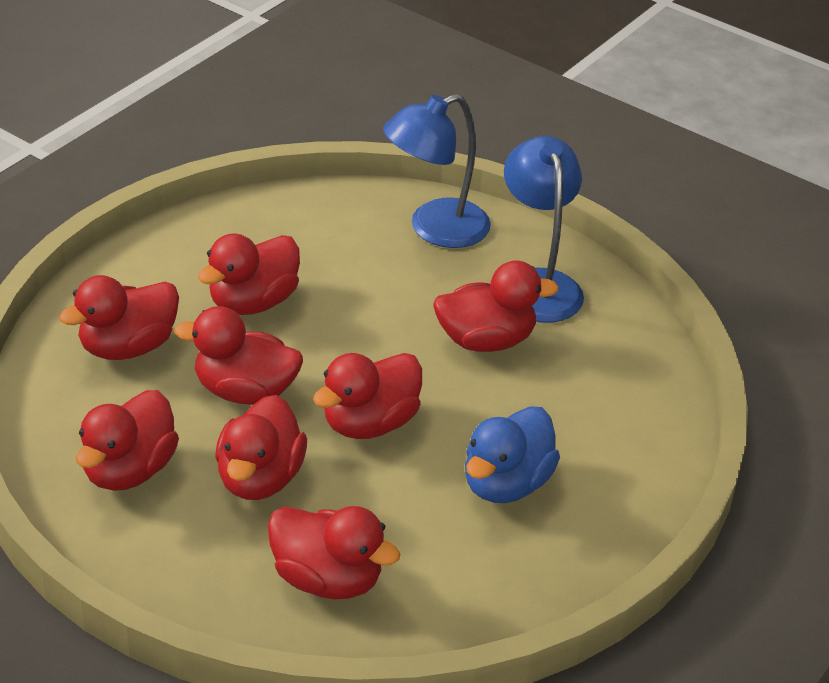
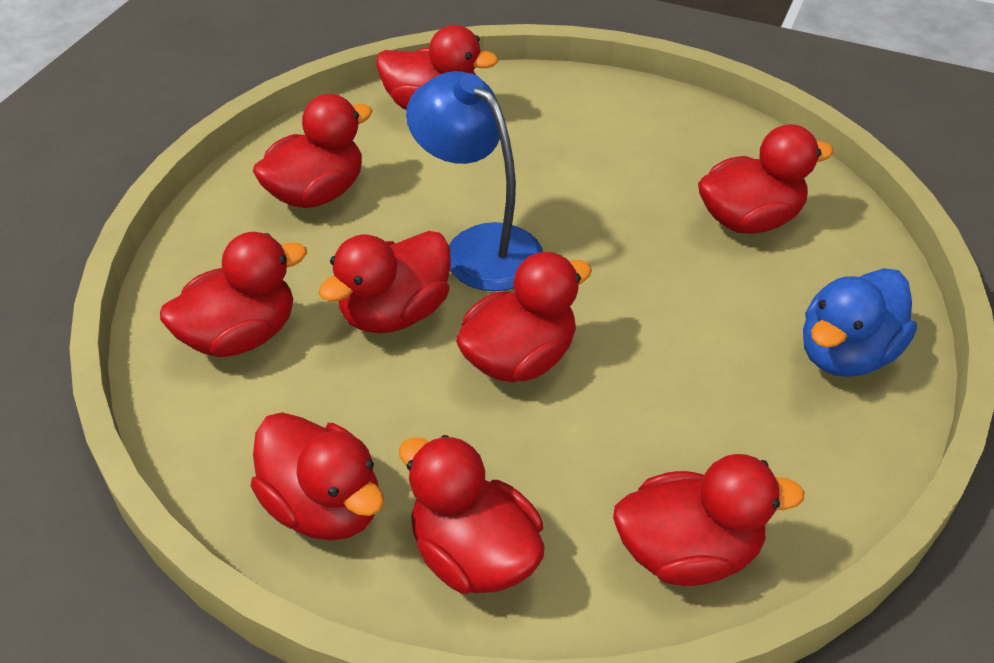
blue lamp: [383,94,491,248] [504,136,584,323] = 2 -> [406,71,543,291] = 1
red duck: [59,275,179,360] [76,390,179,491] [174,306,303,405] [198,233,300,315] [215,395,307,500] [268,506,401,599] [313,353,422,439] [433,260,559,352] = 8 -> [160,232,307,357] [251,412,384,541] [253,94,373,208] [318,231,451,333] [376,25,498,110] [399,435,545,594] [456,252,592,382] [613,454,804,586] [698,124,834,234] = 9

